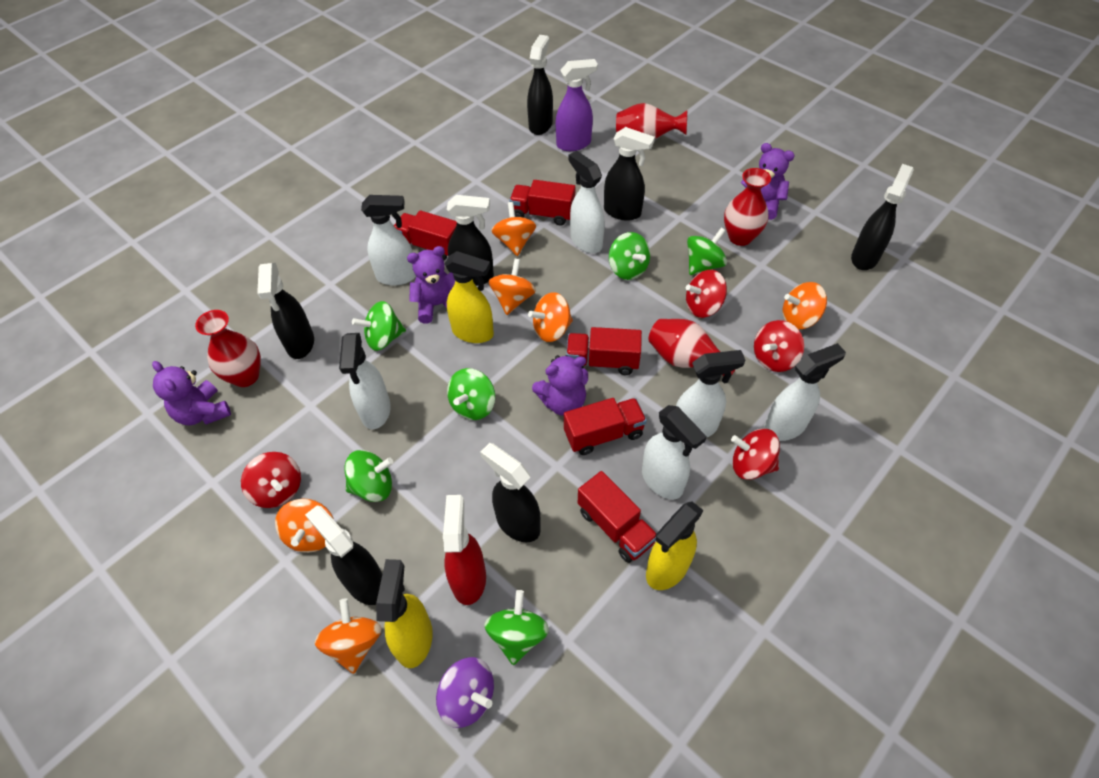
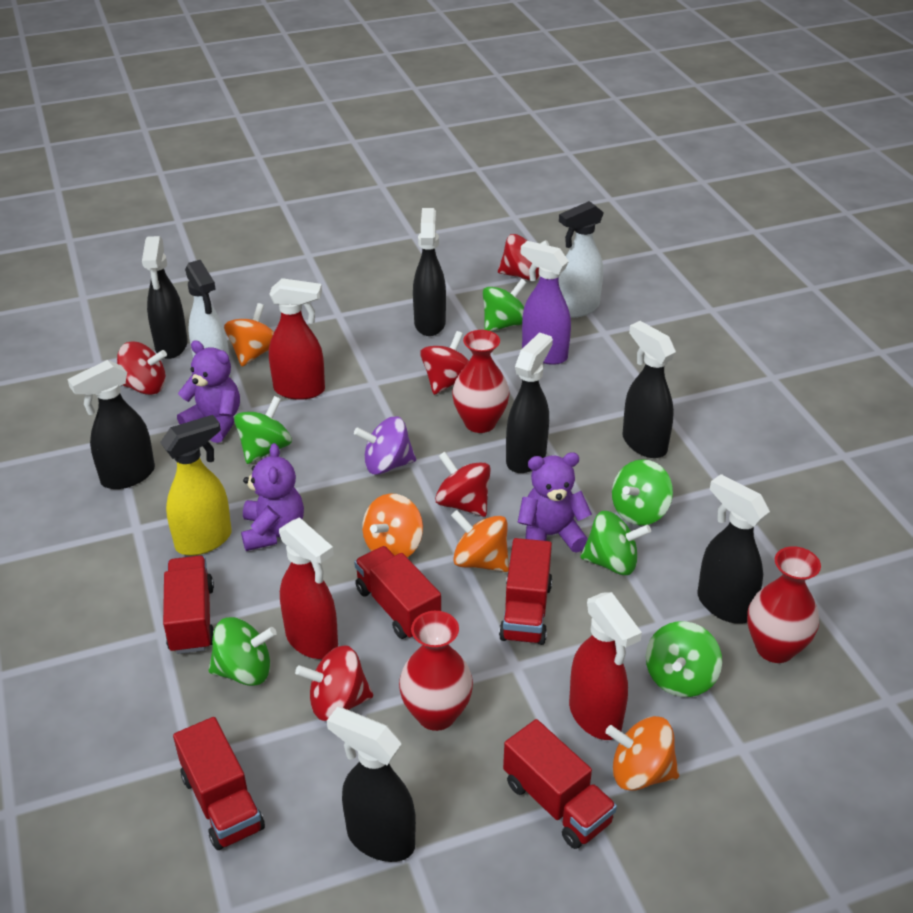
orange spinning top: [275,499,334,553] [314,598,381,674] [489,259,536,315] [491,202,536,256] [528,292,573,342] [783,282,827,329] = 6 -> [224,303,274,367] [362,494,423,557] [451,510,509,572] [606,716,679,791] = 4
purple teddy bear: [152,361,231,426] [407,246,455,324] [532,355,588,416] [741,143,795,220] = 4 -> [177,340,240,443] [241,443,304,551] [518,452,592,553] = 3
red spinning top: [241,452,301,508] [686,270,727,318] [731,429,780,480] [754,320,804,372] = 4 -> [117,342,167,395] [295,645,373,721] [420,331,469,395] [435,452,491,517] [498,234,549,280] = 5
red spray bottle: [443,495,486,605] = 1 -> [269,278,325,400] [279,517,338,659] [569,592,642,740] = 3
red vase: [195,310,261,387] [616,103,687,139] [649,319,735,376] [724,168,771,246] = 4 -> [399,611,473,731] [452,330,510,433] [747,546,821,663] = 3
white spray bottle: [339,333,391,429] [361,195,416,285] [569,151,605,253] [642,405,707,500] [676,350,745,437] [764,343,846,441] = 6 -> [185,260,231,377] [558,201,604,318] = 2
yellow spray bottle: [376,559,433,668] [445,251,494,343] [646,501,704,590] = 3 -> [160,415,232,556] = 1

